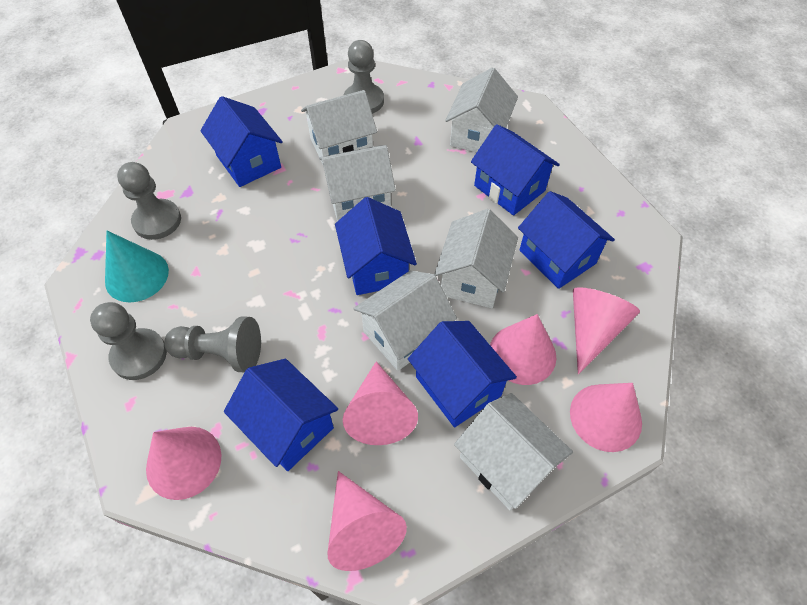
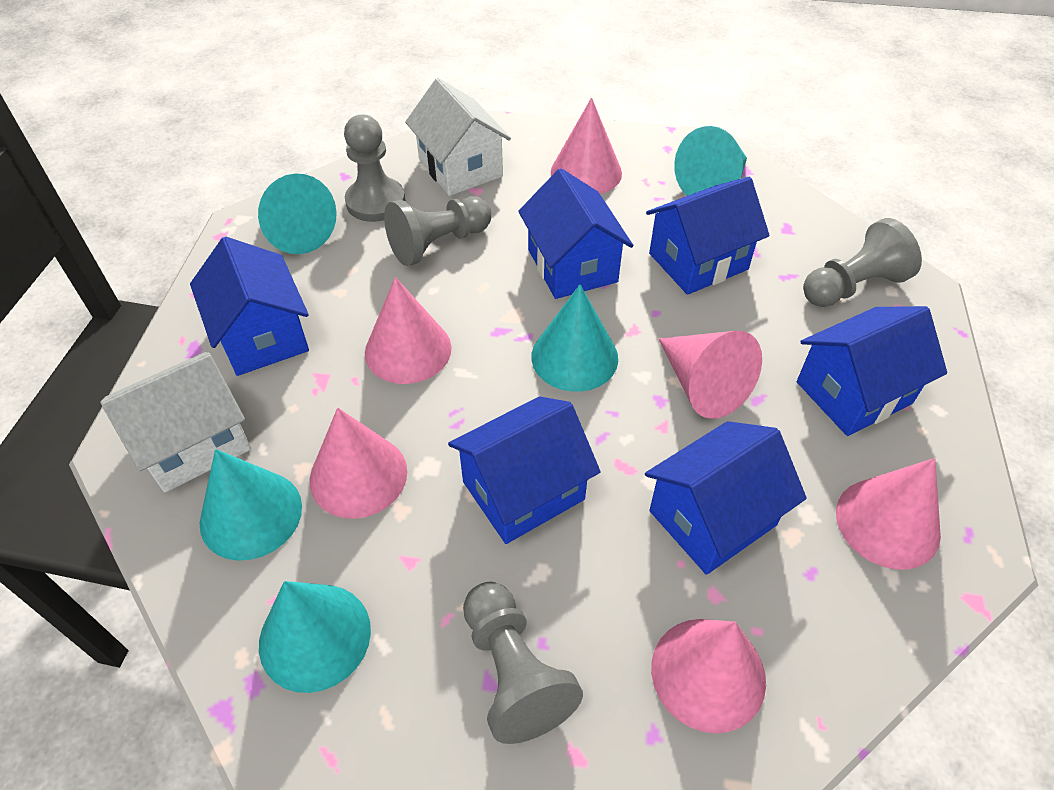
turquoise cone: [105,231,169,302] = 1 -> [200,449,302,561] [258,174,337,254] [259,581,371,693] [531,284,618,392] [674,126,747,196] = 5
white house: [301,90,377,164] [319,145,396,221] [353,270,457,371] [434,209,518,308] [445,67,518,153] [454,393,573,511] = 6 -> [100,352,251,493] [405,78,511,196] = 2

